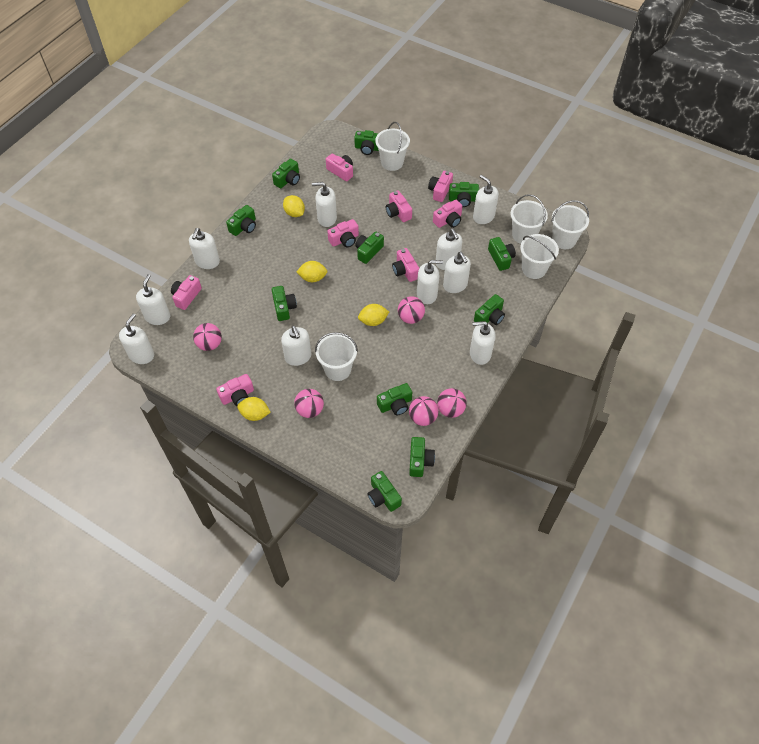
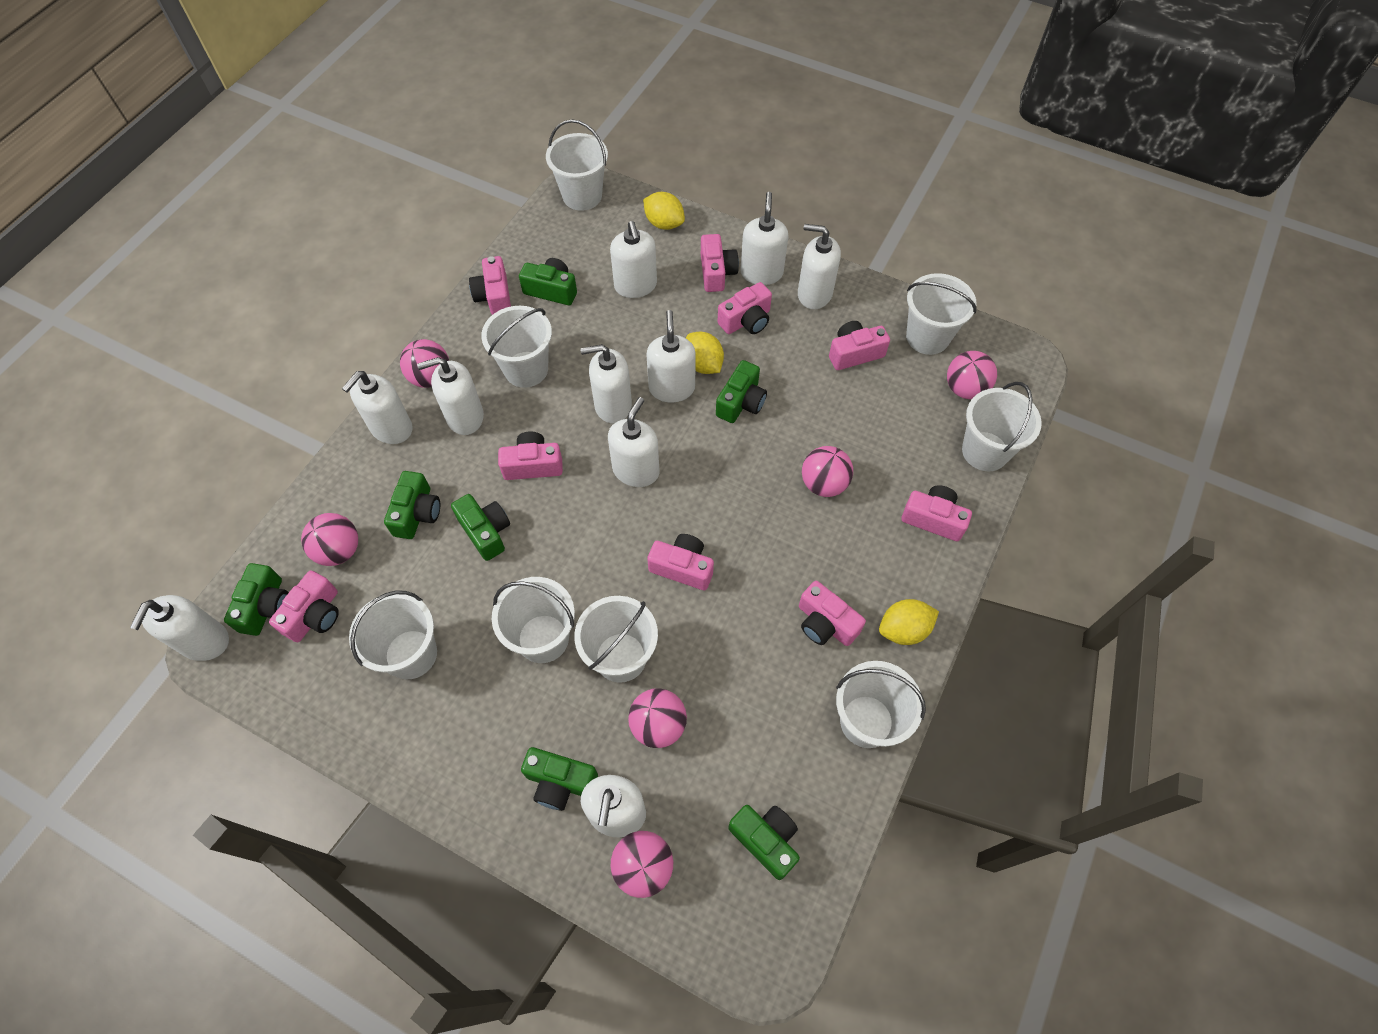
green camera: [226,205,256,236] [272,159,300,188] [272,286,297,321] [354,130,379,155] [355,232,384,264] [368,471,402,512] [377,383,412,415] [409,437,435,477] [449,182,479,207] [474,294,505,325] [488,237,516,271] = 11 -> [224,563,289,636] [384,471,440,539] [451,494,510,561] [519,258,577,305] [521,747,598,811] [716,360,767,423] [728,805,800,880] = 7
pink ball: [193,323,222,351] [294,389,324,418] [398,296,425,324] [409,396,439,426] [437,388,467,418] = 5 -> [301,513,358,566] [400,339,449,388] [611,831,673,898] [628,688,687,748] [802,446,853,497] [947,351,997,399] = 6
pink camera: [171,275,202,310] [216,374,254,406] [326,154,353,181] [327,219,359,248] [386,190,412,222] [392,248,419,282] [428,171,453,202] [433,200,462,228] = 8 -> [269,571,339,642] [469,256,511,315] [498,431,563,480] [647,534,714,590] [701,234,739,292] [717,282,772,334] [799,581,866,646] [829,321,890,370] [901,485,972,541] = 9
white bucket: [315,332,358,381] [375,122,410,171] [510,194,548,244] [520,234,559,279] [551,200,589,249] = 5 -> [349,591,437,679] [481,306,552,388] [492,577,575,663] [546,119,608,211] [574,596,658,683] [836,661,926,748] [906,273,977,355] [962,382,1042,471] = 8
yellow lemon: [237,397,271,421] [283,195,305,217] [296,261,327,282] [358,304,389,326] = 4 -> [643,192,685,230] [686,332,724,374] [879,599,939,645] = 3

